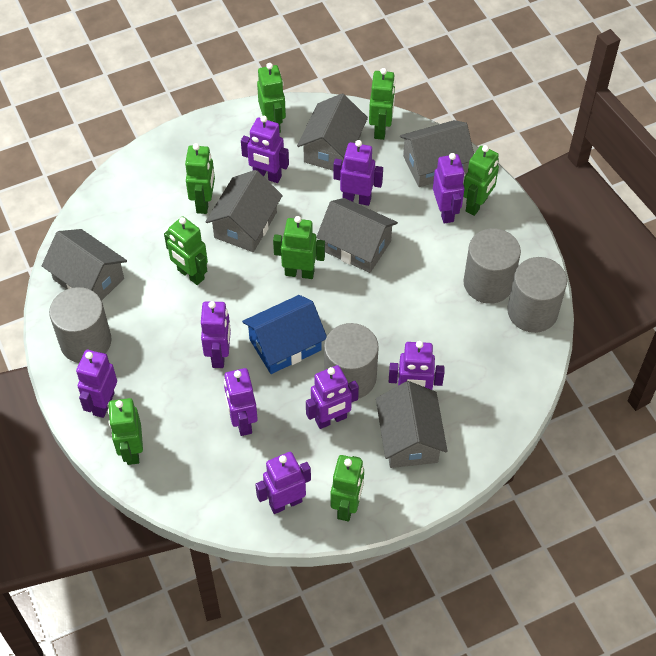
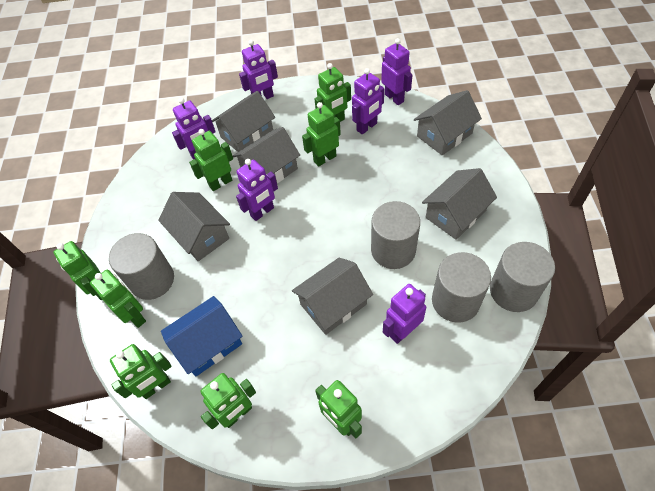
purple robot: [76,350,117,418] [201,301,231,368] [224,368,258,436] [241,116,289,183] [255,452,311,514] [306,365,359,429] [333,140,383,206] [389,341,445,390] [433,153,465,223] = 9 -> [172,98,216,160] [236,159,278,221] [239,40,278,99] [352,68,384,135] [381,38,413,105] [383,284,426,344] = 6

